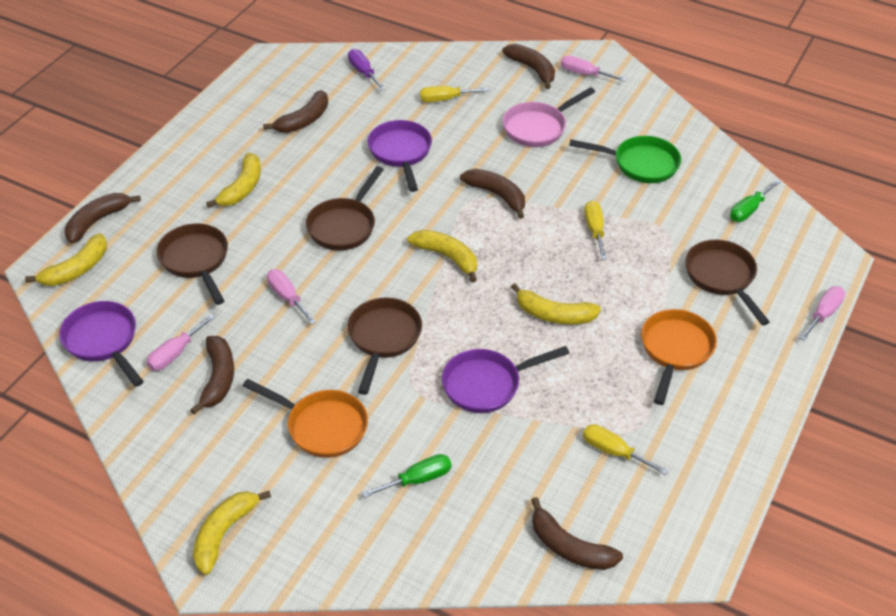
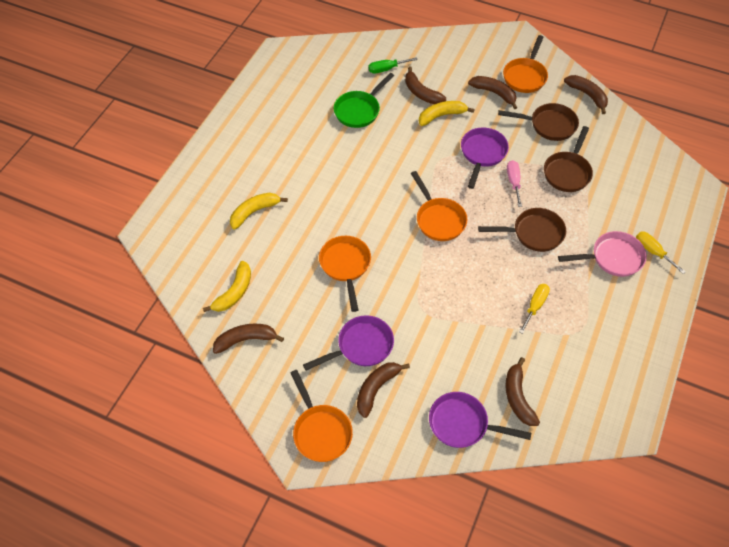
brown pan: [157,223,228,305] [306,166,384,251] [348,298,422,395] [685,240,770,325] = 4 -> [478,208,566,252] [498,103,579,141] [544,126,593,192] = 3
green screwdriver: [362,454,452,498] [730,179,780,222] = 2 -> [368,57,418,73] = 1
orange pan: [243,379,368,458] [641,309,717,405] = 2 -> [290,370,353,462] [319,236,371,312] [411,171,467,241] [503,35,548,93] = 4
pink screwdriver: [147,314,215,371] [267,269,316,325] [561,55,627,82] [800,286,845,341] = 4 -> [507,160,522,207] = 1
purple screwdriver: [348,49,386,90] = 1 -> none = 0
yellow banana: [25,233,107,286] [193,491,271,575] [206,153,261,208] [407,230,477,283] [511,283,601,325] = 5 -> [203,261,251,312] [230,193,288,229] [419,101,475,126] = 3
yellow screwdriver: [420,86,490,102] [583,424,669,475] [584,201,607,259] = 3 -> [519,284,550,334] [636,231,686,274] = 2

